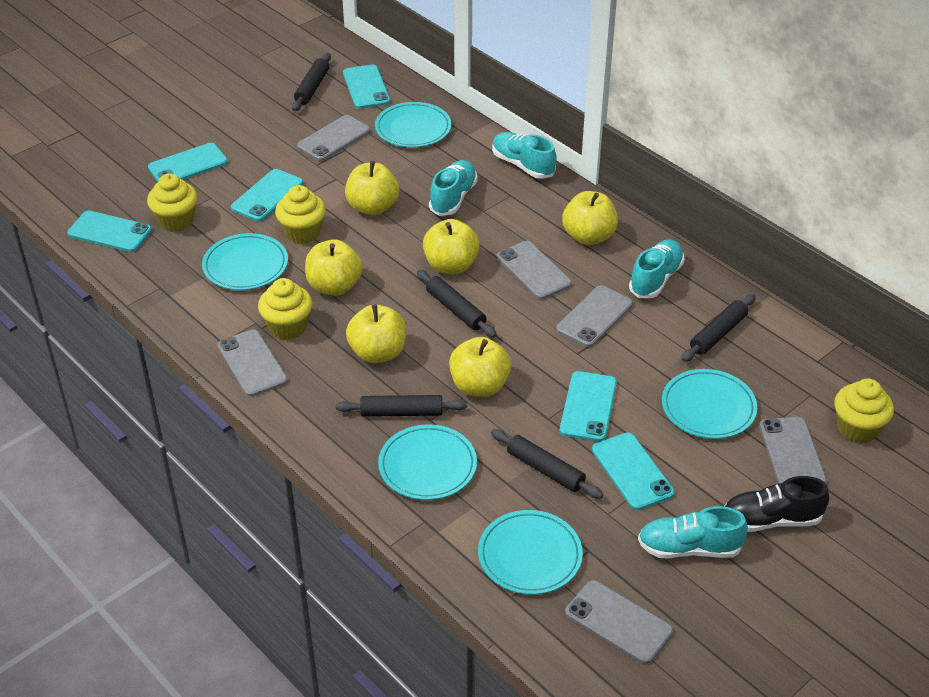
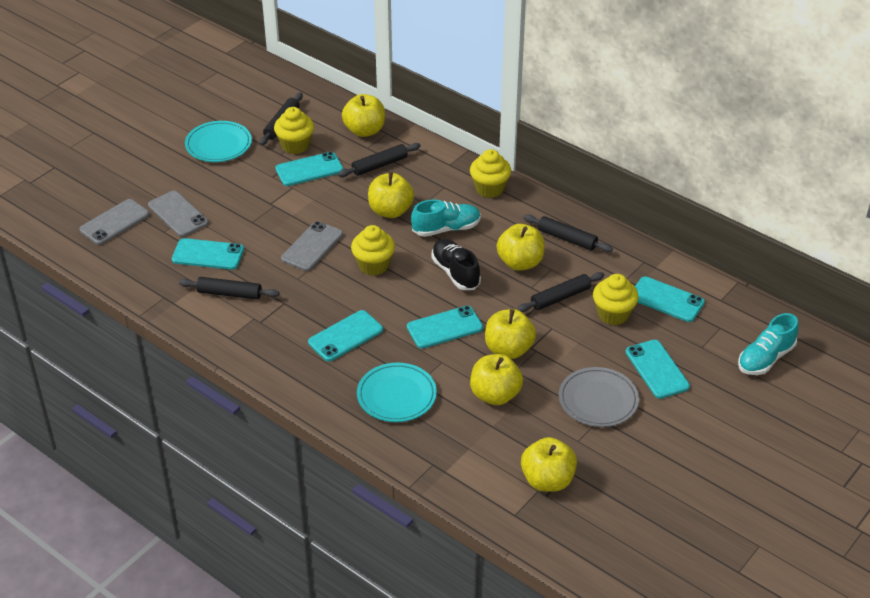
grey phone: [217,329,288,397] [297,115,370,161] [497,241,572,299] [556,285,633,347] [565,580,673,664] [759,417,827,484] = 6 -> [79,199,149,245] [148,191,208,237] [281,221,343,271] = 3
grey plate: none = 0 -> [559,367,639,427] = 1
turquoise plate: [202,233,288,290] [375,102,451,148] [378,424,477,500] [478,510,583,595] [662,369,757,439] = 5 -> [185,121,252,162] [357,363,437,422] = 2
turquoise shoe: [429,160,478,216] [492,132,557,179] [629,239,685,298] [638,506,748,559] = 4 -> [411,200,481,237] [738,313,799,375] = 2

